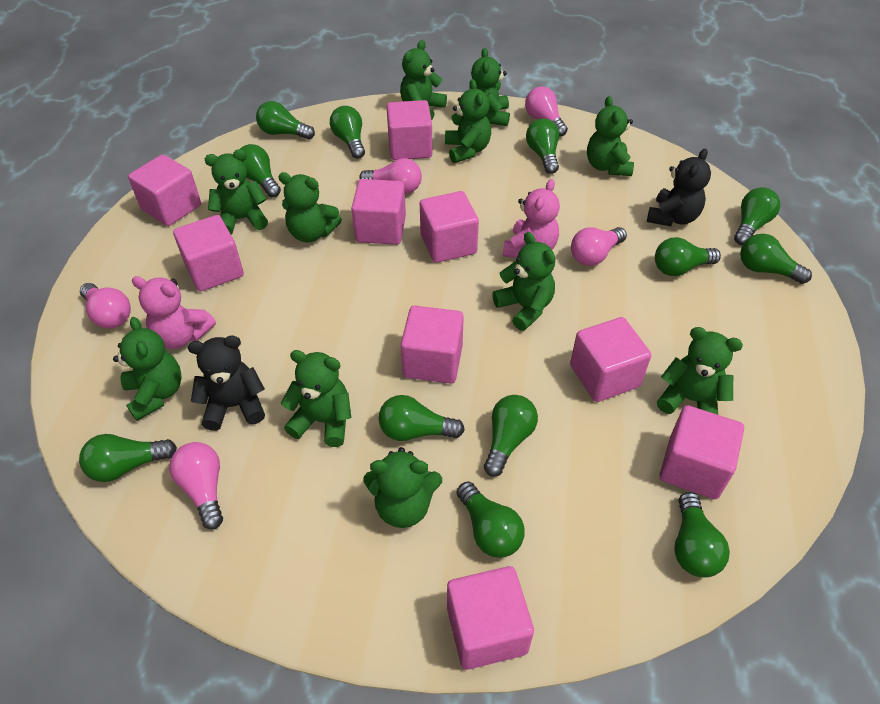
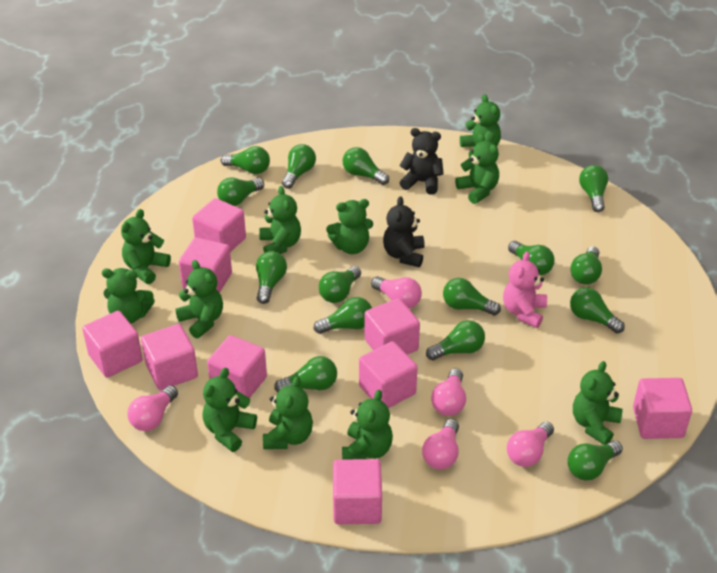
green light bulb: [79,434,177,482] [240,144,281,197] [256,101,315,140] [330,106,365,159] [379,395,465,441] [457,482,525,558] [484,395,538,477] [526,118,559,174] [655,237,721,276] [674,492,730,578] [734,187,780,245] [740,234,812,284] = 12 -> [217,177,264,206] [221,146,270,174] [256,251,287,304] [274,356,337,391] [282,144,316,189] [314,297,372,334] [319,266,361,303] [343,147,389,185] [426,320,485,360] [443,278,501,316] [508,241,555,276] [567,440,623,480] [570,246,602,285] [570,287,625,333] [579,165,608,212] = 15
pink teddy bear: [132,276,216,349] [503,179,560,258] = 2 -> [503,251,547,328] = 1

